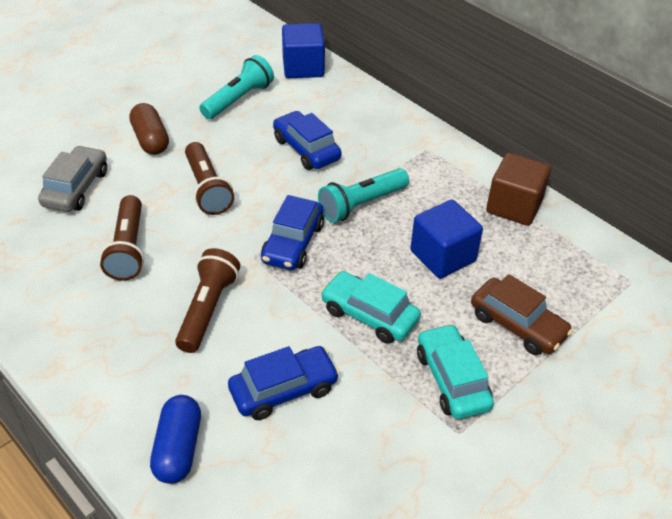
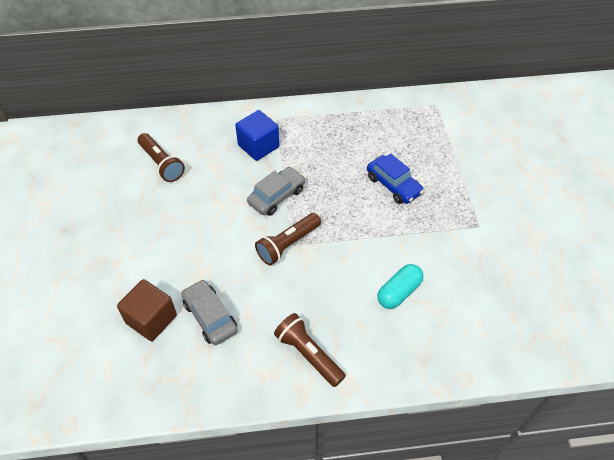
blue capsule: [150,395,201,484] = 1 -> none = 0
blue car: [228,346,340,420] [261,195,324,270] [273,111,342,170] = 3 -> [367,153,424,204] = 1
blue cube: [282,23,325,78] [410,200,483,279] = 2 -> [235,110,279,161] = 1
brown capsule: [129,103,169,155] = 1 -> none = 0
brown car: [471,274,573,355] = 1 -> none = 0
grey car: [38,146,107,212] = 1 -> [182,279,238,345] [247,167,305,216] = 2
turquoise capsule: none = 0 -> [377,264,423,309] = 1
turquoise car: [321,271,421,344] [417,324,494,419] = 2 -> none = 0
turquoise flashlight: [199,55,274,119] [318,168,409,223] = 2 -> none = 0

